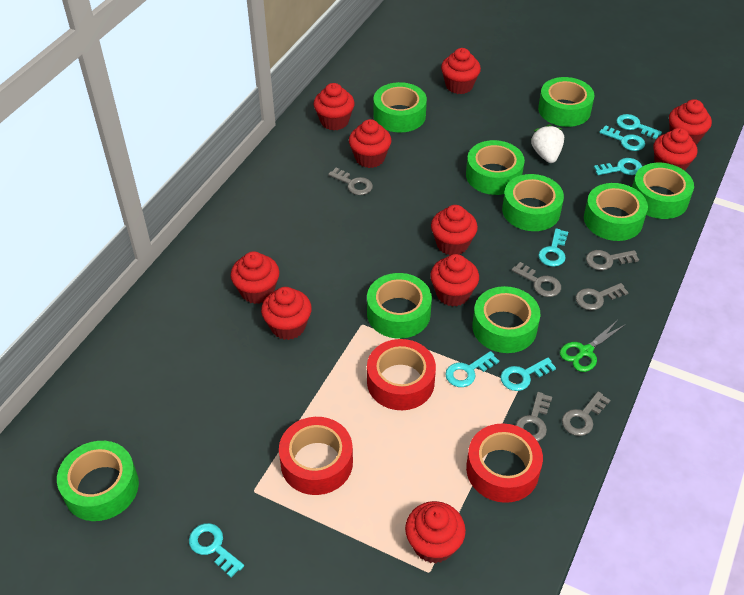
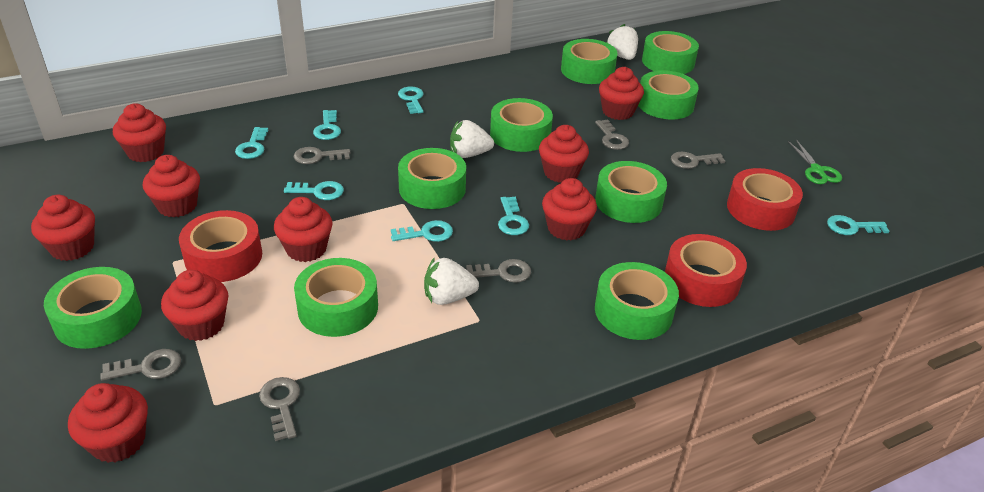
red cupcake: [231,251,280,304] [261,287,312,340] [313,83,355,131] [349,119,391,168] [405,501,466,564] [430,254,479,307] [431,205,478,255] [441,48,481,94] [653,128,697,171] [669,99,712,145] = 10 -> [31,195,95,261] [68,383,148,463] [113,103,166,162] [143,155,200,217] [161,270,228,341] [274,197,333,262] [539,125,589,183] [542,178,597,241] [599,67,644,120] = 9
white strawberry: [531,124,564,163] = 1 -> [424,257,479,305] [450,120,494,158] [606,24,638,60] = 3

